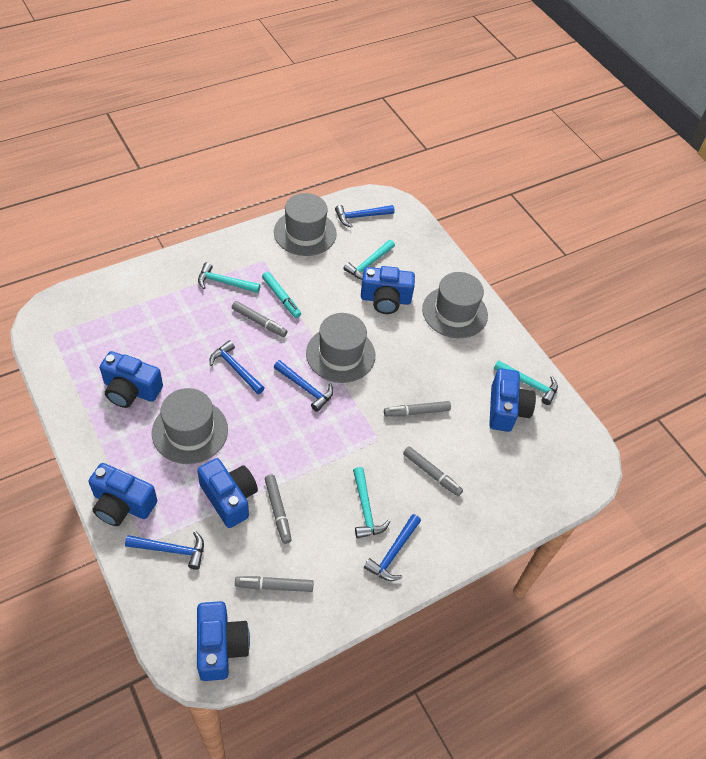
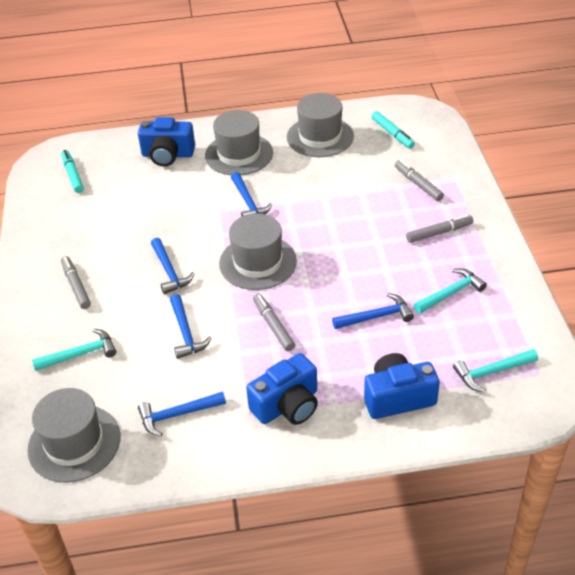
blue camera: [88,463,157,526] [100,351,163,408] [197,458,258,528] [197,601,250,681] [361,266,415,314] [489,368,536,432] = 6 -> [138,117,195,166] [246,353,318,425] [364,353,440,419] = 3
grey marker: [232,301,288,337] [235,576,314,592] [265,475,292,544] [384,401,451,417] [403,446,463,496] = 5 -> [61,256,91,309] [253,294,295,351] [395,160,444,201] [406,214,473,243] = 4
turquoise hammer: [198,262,261,293] [343,240,395,280] [353,467,390,538] [494,360,558,405] = 4 -> [32,329,116,371] [413,268,487,314] [453,349,538,392] = 3
turquoise marker: [262,272,301,318] = 1 -> [61,150,84,193] [371,111,415,149] = 2

